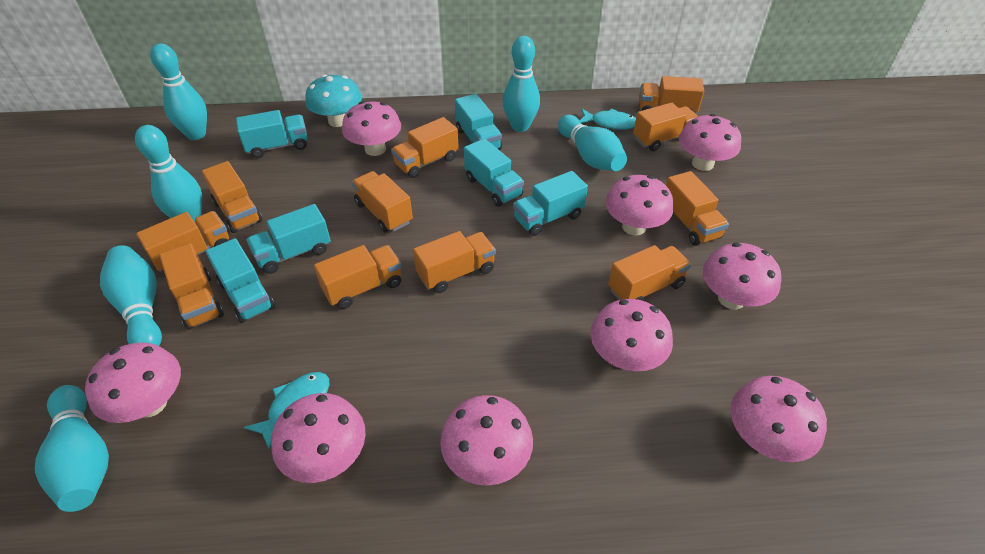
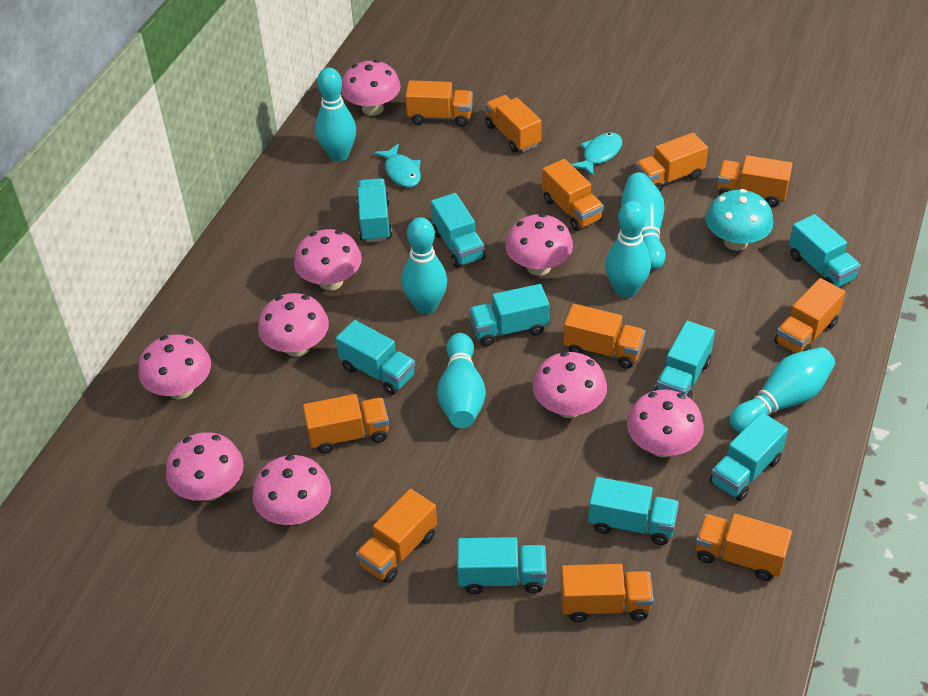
turquoise truck: [206,238,275,323] [236,110,308,158] [246,204,331,274] [455,94,502,150] [464,138,524,207] [513,171,588,236] = 6 -> [336,320,415,395] [357,178,392,242] [431,193,485,268] [457,537,547,594] [469,284,549,346] [588,477,679,545] [655,321,715,399] [710,412,788,501] [789,214,861,287] = 9

